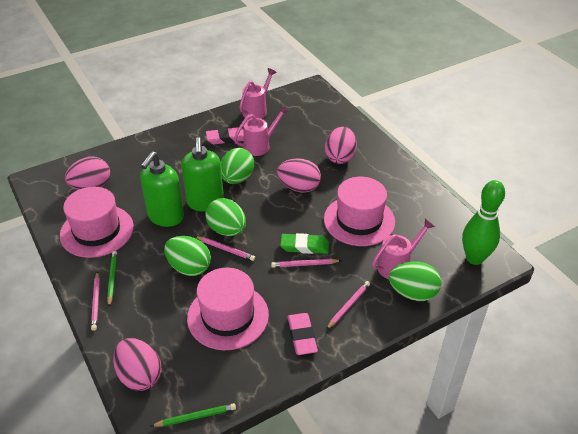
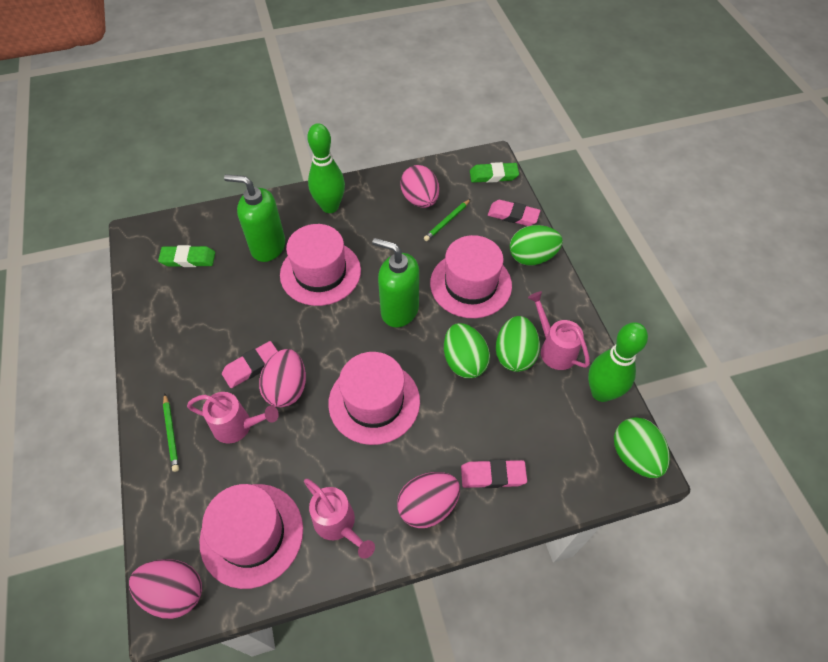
green bowling pin: [462,180,505,265] = 1 -> [307,123,345,213] [588,322,648,402] = 2
green eraser: [280,233,329,254] = 1 -> [158,245,215,267] [470,162,519,183] = 2
pink eraser: [206,127,244,144] [288,313,318,355] = 2 -> [222,341,278,388] [461,460,527,488] [488,200,540,226] = 3
pink hat: [60,187,134,258] [187,268,269,350] [324,177,395,246] = 3 -> [199,484,303,589] [280,224,361,306] [328,352,420,445] [430,235,512,318] = 4
pink pencil: [91,271,100,331] [195,236,255,261] [271,259,342,268] [326,281,370,330] = 4 -> none = 0

